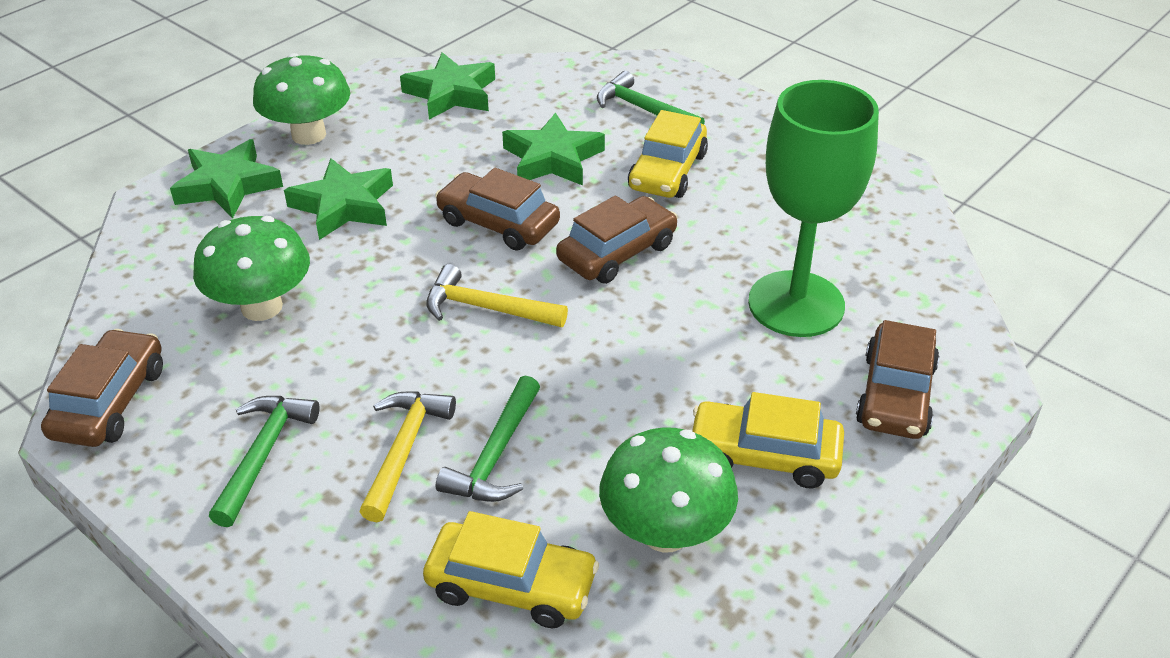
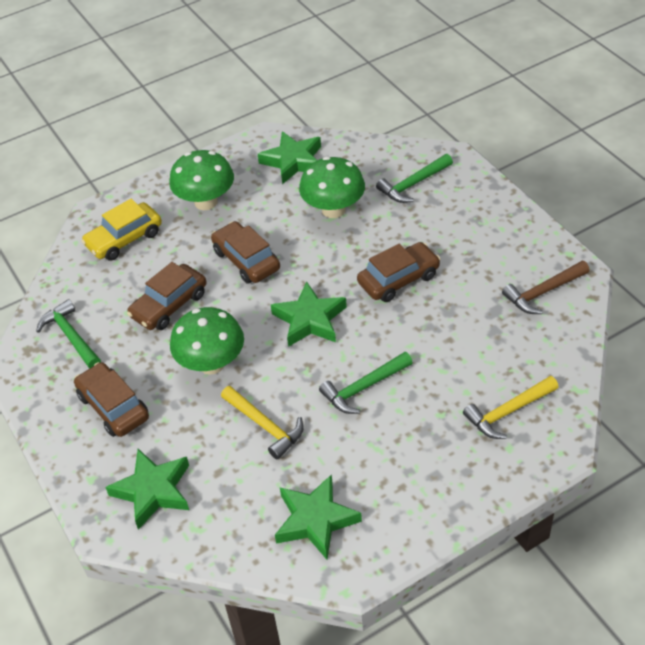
brown hammer: none = 0 -> [502,261,590,314] = 1
green goblet: [748,80,879,337] = 1 -> none = 0
yellow car: [423,511,599,628] [628,110,708,198] [692,392,844,488] = 3 -> [81,199,162,261] = 1

